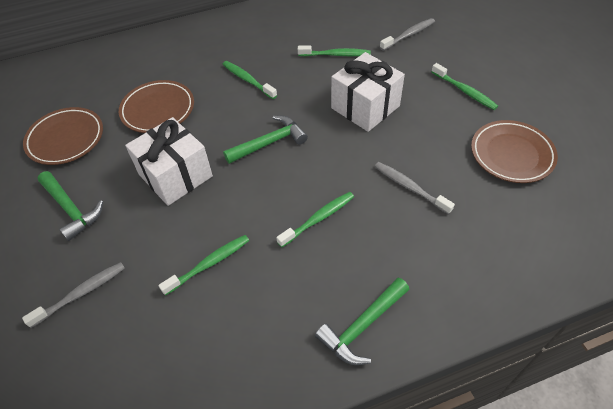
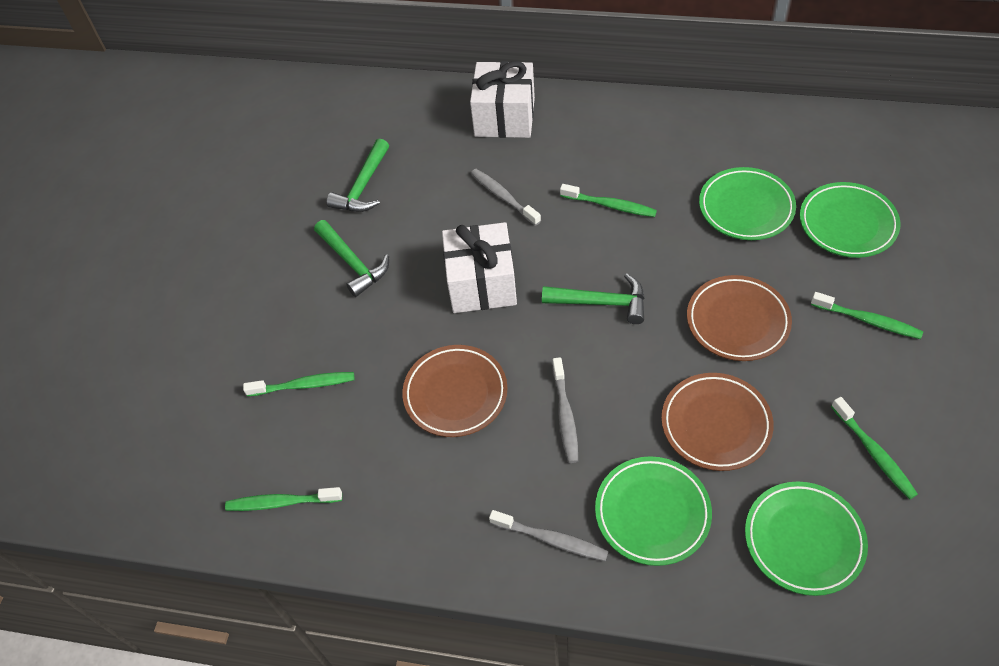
green plate: none = 0 -> [595,456,712,566] [699,167,796,240] [745,481,868,596] [800,182,901,258] = 4

